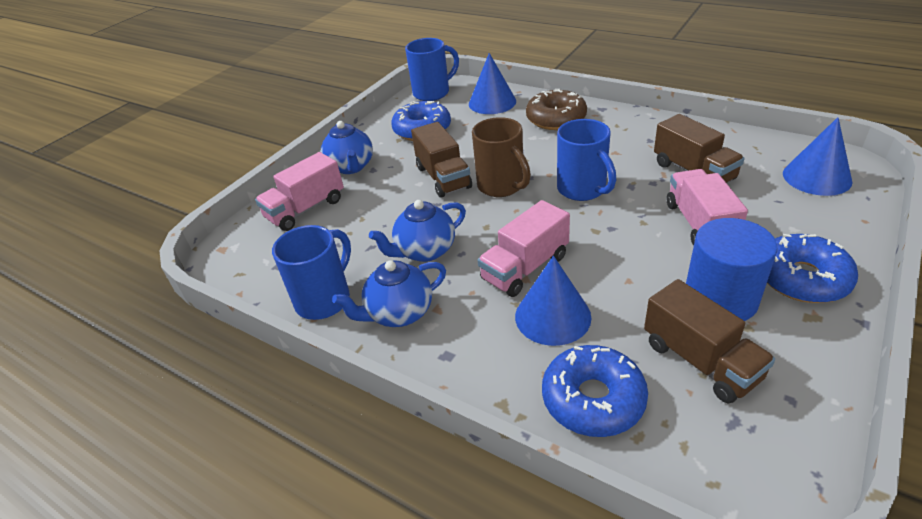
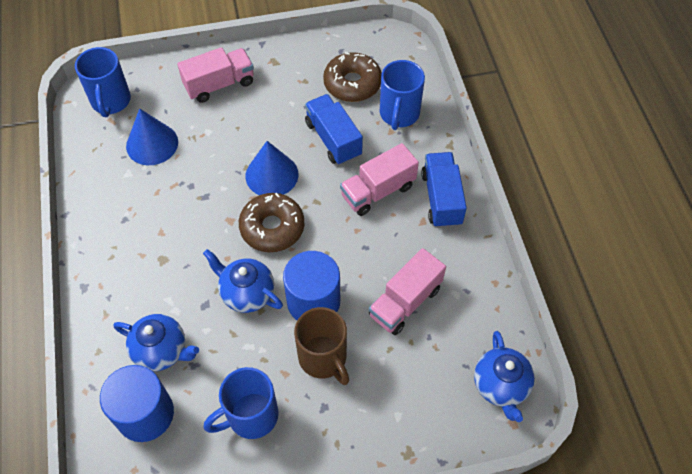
blue cone: [469,53,516,114] [515,256,592,346] [783,117,852,196] = 3 -> [126,108,178,165] [246,141,298,195] = 2
blue cylinder: [686,218,778,321] = 1 -> [100,365,174,442] [283,251,340,320] = 2
blue donut: [391,101,451,141] [542,345,648,437] [767,234,858,303] = 3 -> none = 0
blue truck: none = 0 -> [305,94,363,165] [421,152,467,228] = 2
brown donut: [526,89,587,130] = 1 -> [239,193,304,252] [323,52,382,102] = 2
brown truck: [411,122,472,198] [644,279,775,403] [654,114,744,183] = 3 -> none = 0

